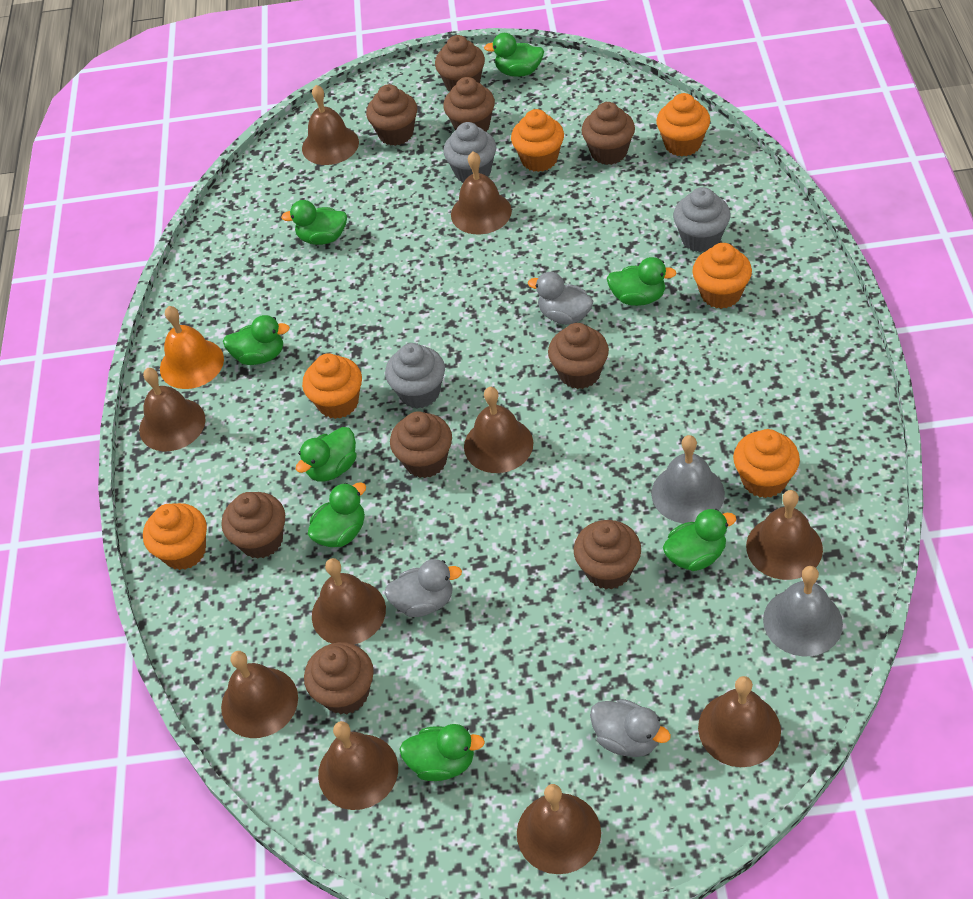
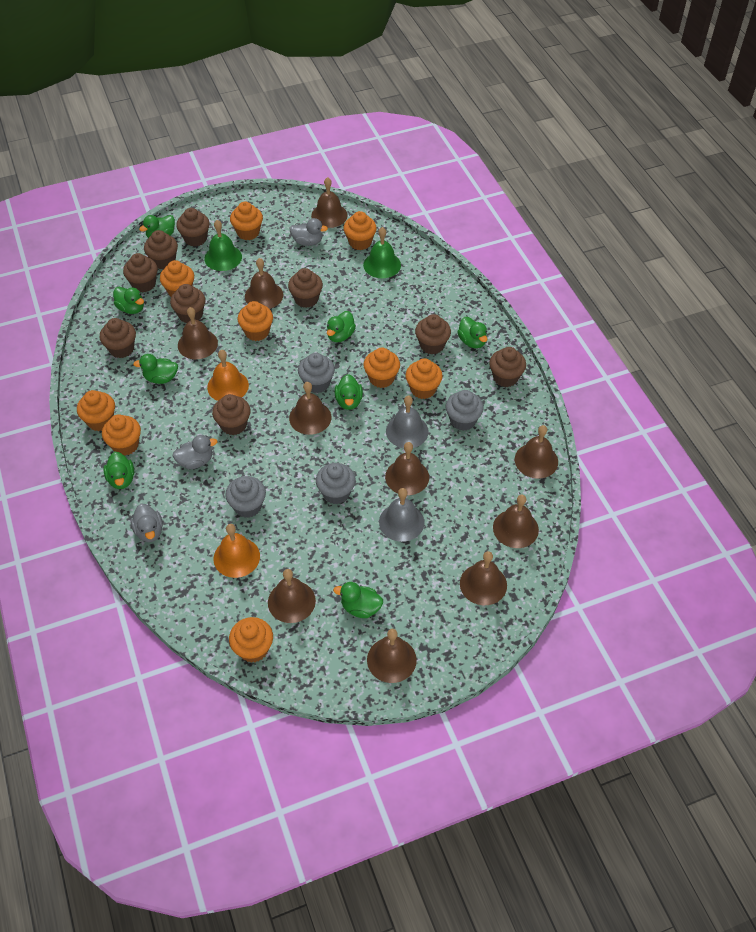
green bell: none = 0 -> [204,220,242,271] [363,227,401,278] = 2
grey cupcake: [385,343,445,409] [443,122,496,183] [673,187,731,252] = 3 -> [225,476,266,518] [298,353,335,393] [316,463,356,504] [446,390,484,431] = 4
orange bell: [160,306,224,389] = 1 -> [207,350,249,401] [213,524,260,578] = 2
orange cupcake: [143,503,207,570] [302,353,362,419] [511,109,564,172] [656,93,710,157] [692,243,752,309] [733,429,800,498] = 6 -> [77,390,115,431] [102,415,141,456] [160,260,194,297] [229,617,273,663] [230,202,263,240] [238,301,273,341] [344,211,377,250] [363,348,400,388] [405,358,443,399] = 9

